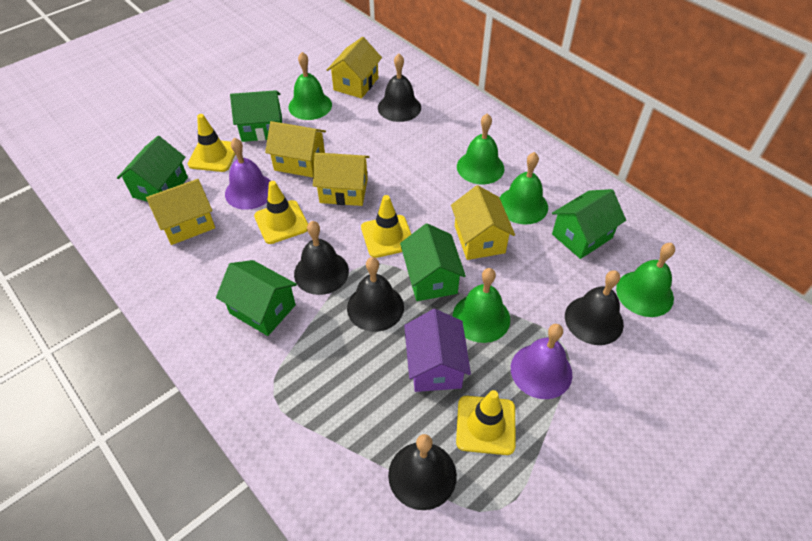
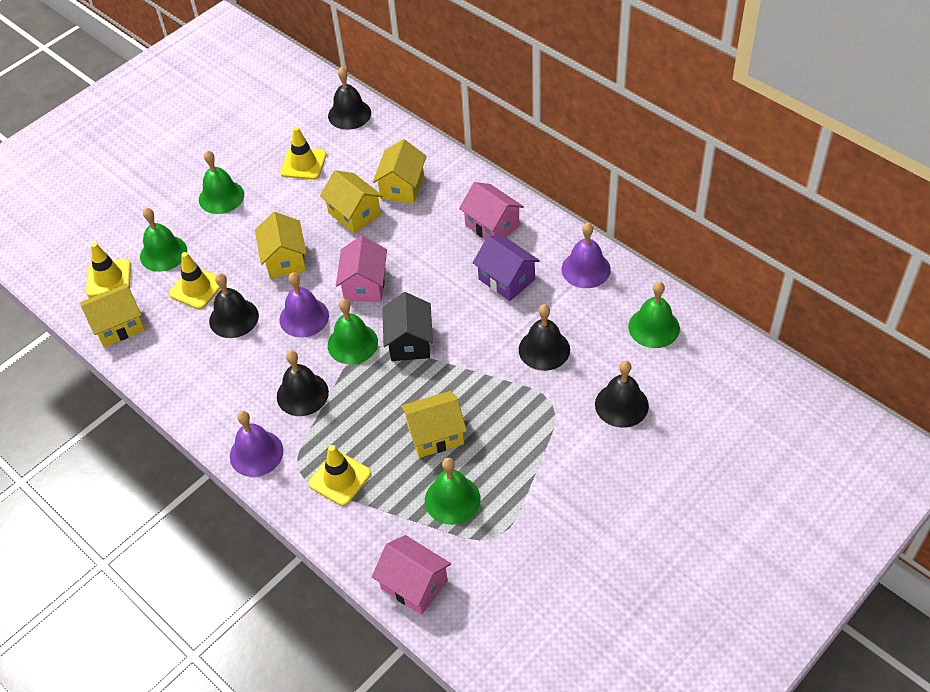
black house: none = 0 -> [382,292,433,361] = 1
green house: [117,136,188,202] [216,260,297,336] [230,90,282,142] [400,223,466,301] [552,189,626,259] = 5 -> none = 0
pink house: none = 0 -> [336,236,387,302] [372,535,451,615] [459,182,524,239] = 3
purple bell: [225,138,271,210] [511,324,572,399] = 2 -> [230,411,283,477] [279,272,329,337] [561,223,611,288] = 3

